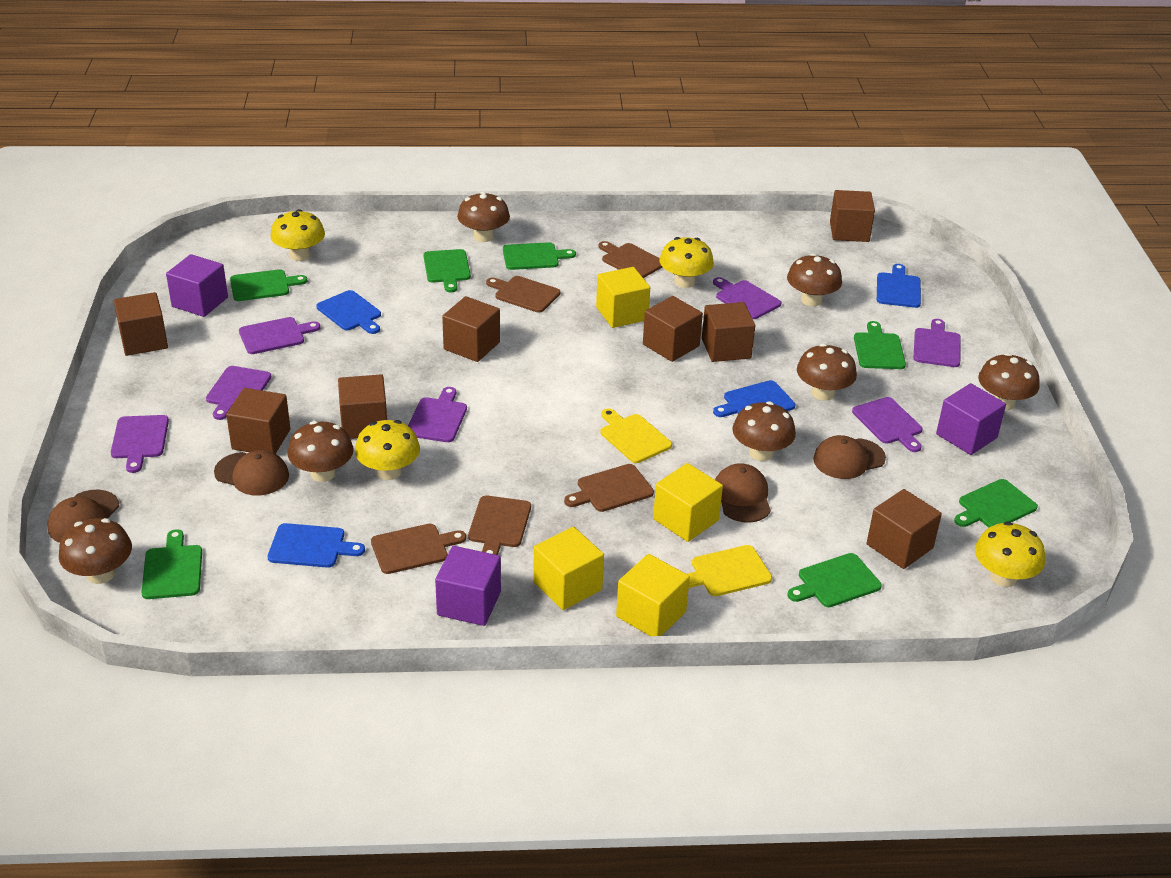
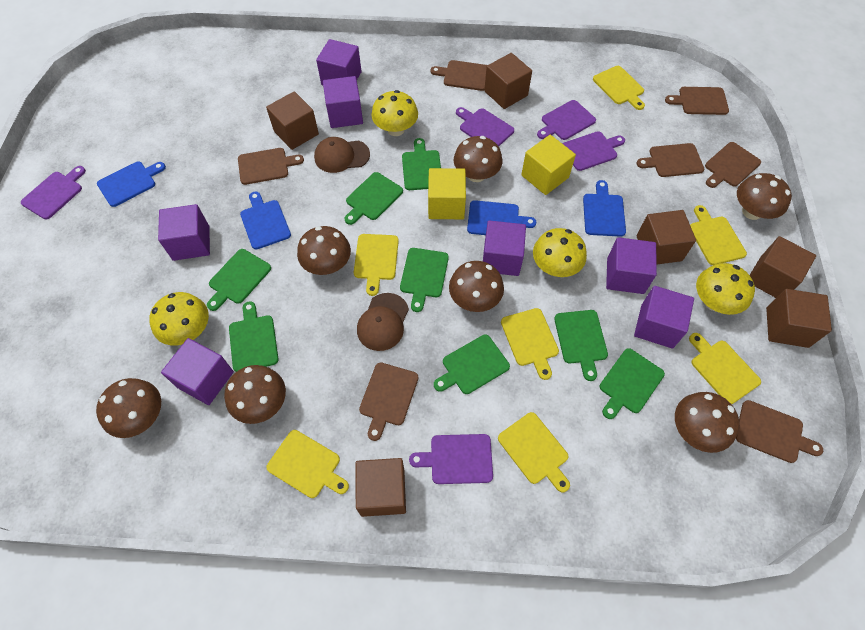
brown cap: [47,490,119,543] [214,450,289,496] [715,463,771,523] [813,435,886,479] = 4 -> [314,137,370,173] [357,293,409,351] = 2
brown cube: [114,292,168,356] [226,388,290,454] [338,374,387,439] [442,296,500,362] [643,296,703,362] [702,302,755,362] [830,190,875,242] [867,489,942,569] = 8 -> [266,91,319,150] [355,458,406,517] [484,53,532,109] [637,210,696,264] [750,236,816,298] [766,289,832,348] = 6
brown cutting board: [371,524,466,574] [468,495,531,555] [486,276,560,313] [564,464,654,512] [598,241,662,278] = 5 -> [238,148,304,185] [359,362,419,441] [430,60,487,91] [636,143,704,177] [665,87,729,115] [705,142,761,188] [736,400,823,463] = 7
green cutting board: [141,529,202,599] [230,269,307,301] [424,249,471,292] [503,242,576,270] [787,553,882,607] [854,321,906,369] [954,479,1038,528] = 7 -> [207,249,271,311] [229,302,278,372] [344,172,403,225] [400,248,449,312] [402,138,441,190] [434,335,510,394] [554,310,608,381] [600,348,665,419] = 8
purple cube: [166,254,228,317] [435,546,501,626] [936,383,1006,455] = 3 -> [158,204,210,261] [161,338,234,405] [316,39,362,85] [323,76,363,128] [483,220,526,276] [606,237,657,294] [634,286,694,349] = 7
purple cutting board: [111,415,169,473] [206,366,271,420] [239,317,320,354] [408,387,467,442] [713,277,782,319] [852,397,922,452] [914,319,961,367] = 7 -> [21,166,86,219] [409,434,493,484] [456,107,514,146] [537,100,596,140] [562,131,625,171] = 5
yellow cube: [533,527,604,610] [596,267,650,328] [616,554,690,636] [653,463,723,542] = 4 -> [428,168,466,219] [521,135,576,195] = 2
yellow cutting board: [600,408,672,463] [687,545,772,596] = 2 -> [266,430,349,498] [354,234,399,296] [498,412,570,492] [501,308,559,380] [593,66,645,110] [689,333,761,404] [690,205,747,265] = 7

